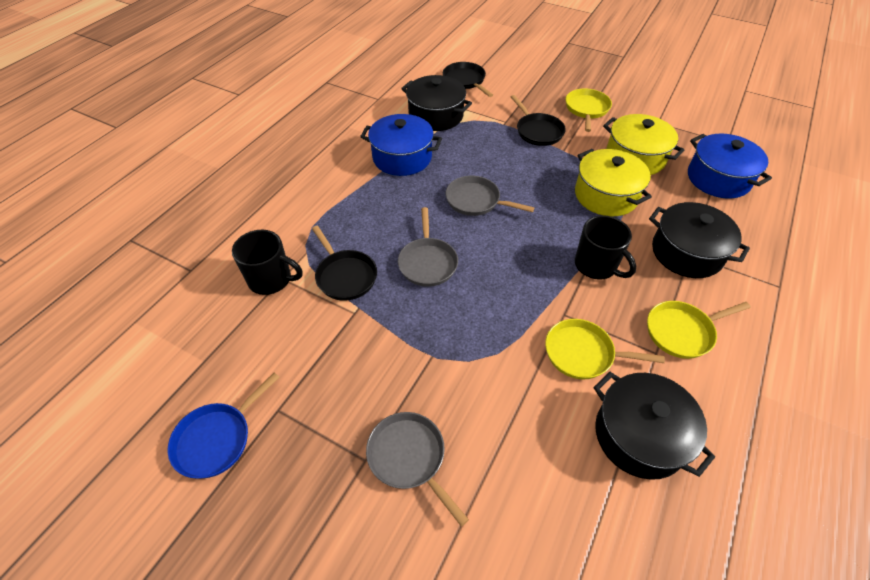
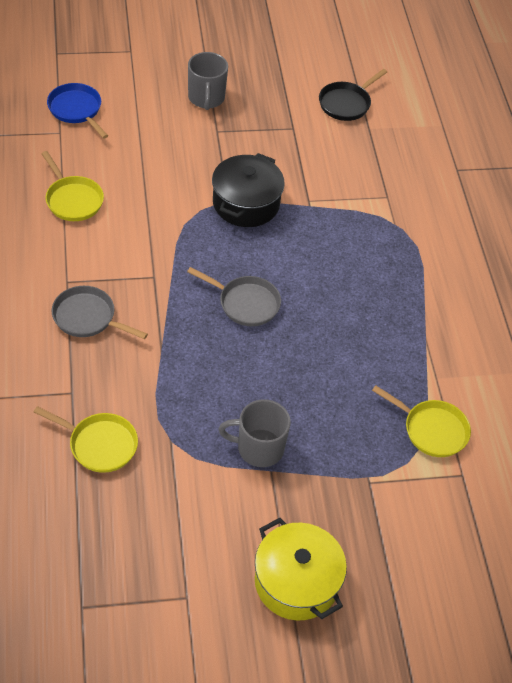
black mug: [232,230,303,295] [575,215,636,280] = 2 -> none = 0
black pan: [312,226,377,301] [443,62,493,97] [511,95,566,146] = 3 -> [319,69,387,121] = 1
black pot: [401,75,472,131] [593,372,715,480] [649,202,750,278] = 3 -> [212,153,285,227] = 1
blue pot: [360,114,442,176] [688,133,772,199] = 2 -> none = 0
grey mug: none = 0 -> [188,52,228,110] [219,399,291,467] = 2
grey pan: [366,412,469,526] [398,207,458,287] [446,176,534,216] = 3 -> [52,286,148,339] [187,267,281,326] = 2
yellow pot: [575,149,652,216] [603,114,684,175] = 2 -> [255,518,347,620] = 1

